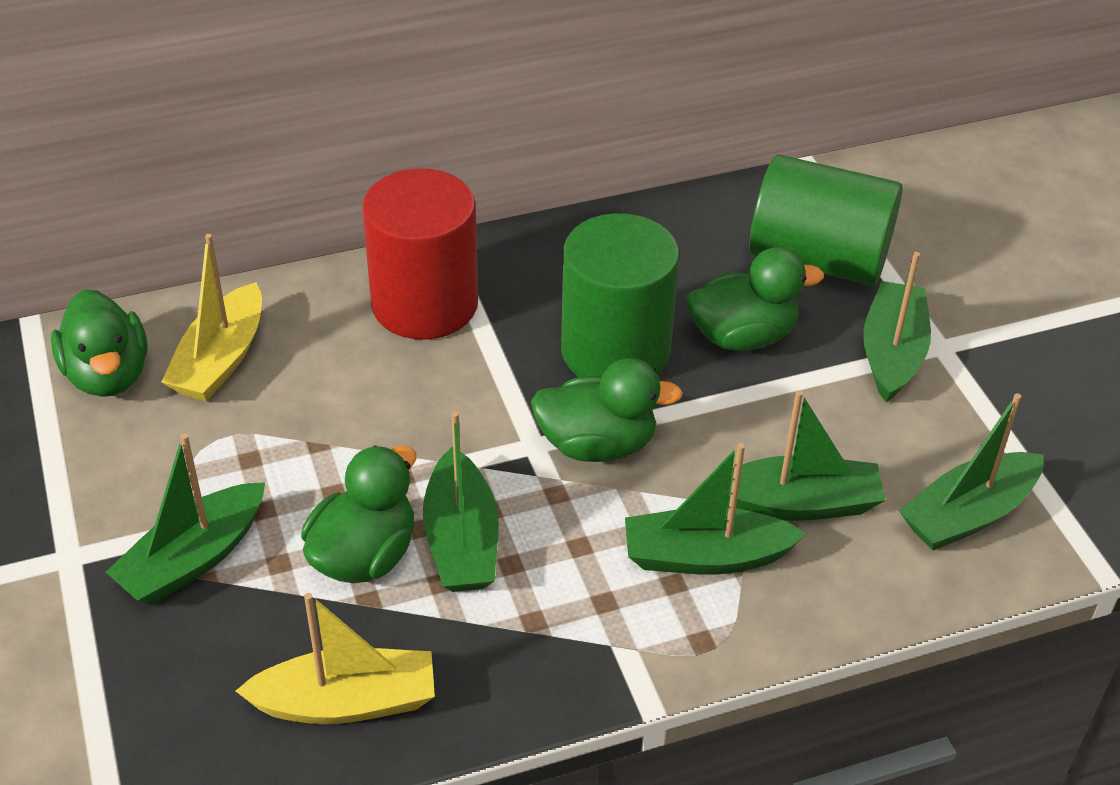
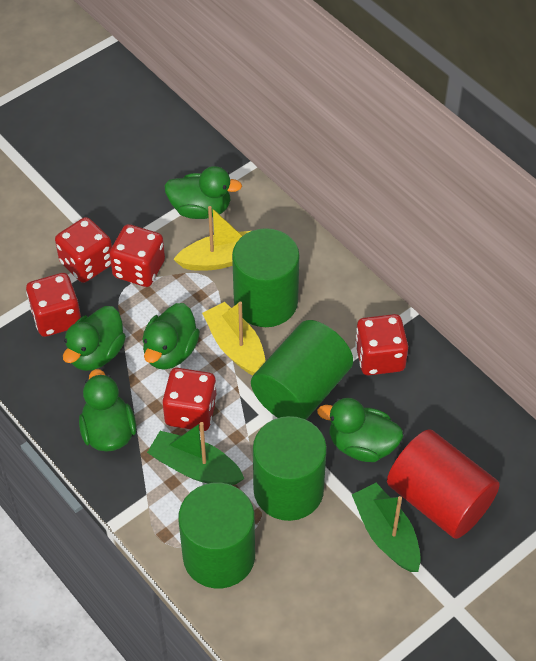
green boat: [106,434,265,605] [423,411,499,592] [625,443,807,575] [727,390,886,521] [863,252,931,403] [899,393,1044,551] = 6 -> [147,422,244,485] [352,483,421,572] = 2
green cylinder: [561,213,679,377] [749,154,903,286] = 2 -> [178,483,255,588] [232,228,299,327] [251,320,353,420] [253,416,327,521] = 4
green duck: [51,289,148,397] [301,445,416,583] [531,358,683,462] [686,247,824,351] = 4 -> [63,306,126,371] [79,369,136,451] [142,303,200,370] [164,166,242,219] [317,398,403,462] = 5
red dice: none = 0 -> [26,273,81,337] [55,217,112,283] [109,224,165,287] [162,368,217,431] [355,314,408,375] = 5

